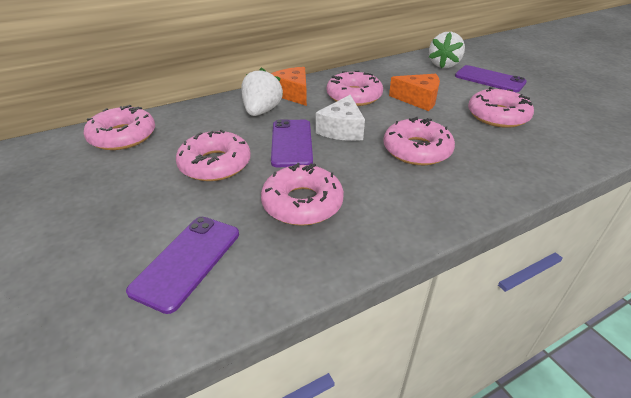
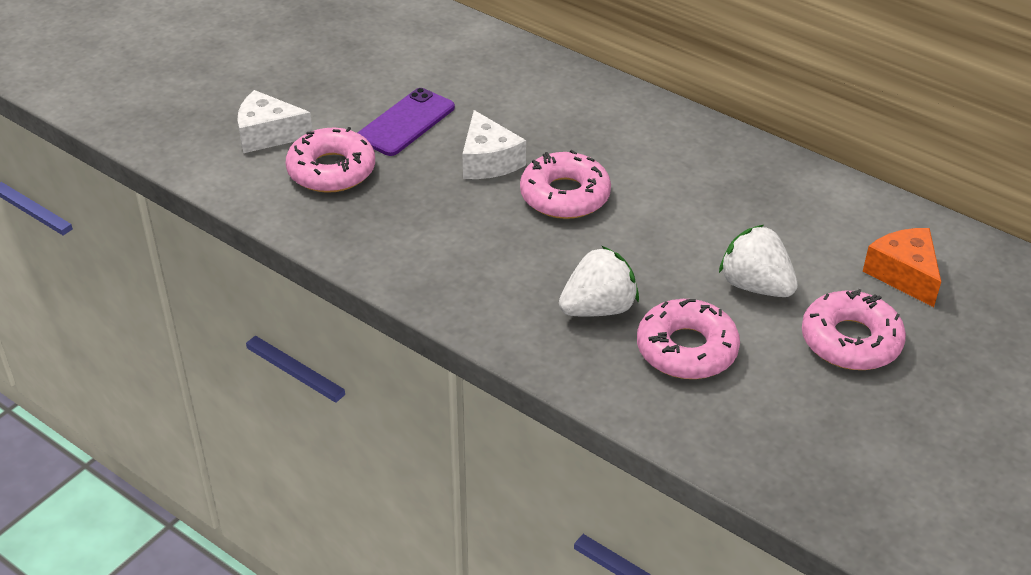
orange cheese: [271,67,307,106] [389,74,440,111] = 2 -> [862,228,941,307] = 1
pink donut: [83,105,155,150] [176,130,251,181] [261,163,344,226] [326,71,383,106] [383,117,455,165] [468,87,534,128] = 6 -> [286,127,375,193] [520,150,611,219] [637,299,740,379] [802,289,906,370] = 4
purple phone: [126,217,239,314] [271,119,313,167] [455,65,527,92] = 3 -> [358,88,455,156] = 1
white cheese: [316,95,365,141] = 1 -> [237,90,313,153] [463,110,526,179] = 2

